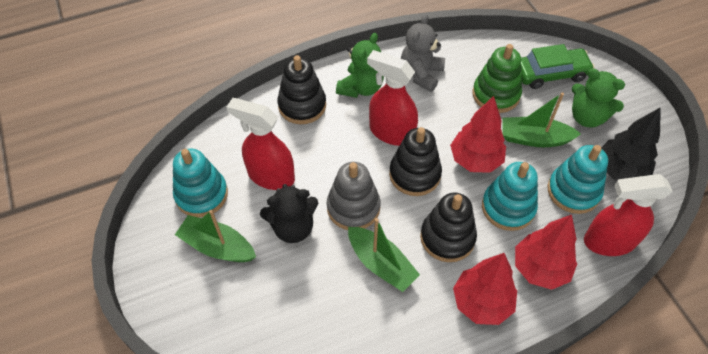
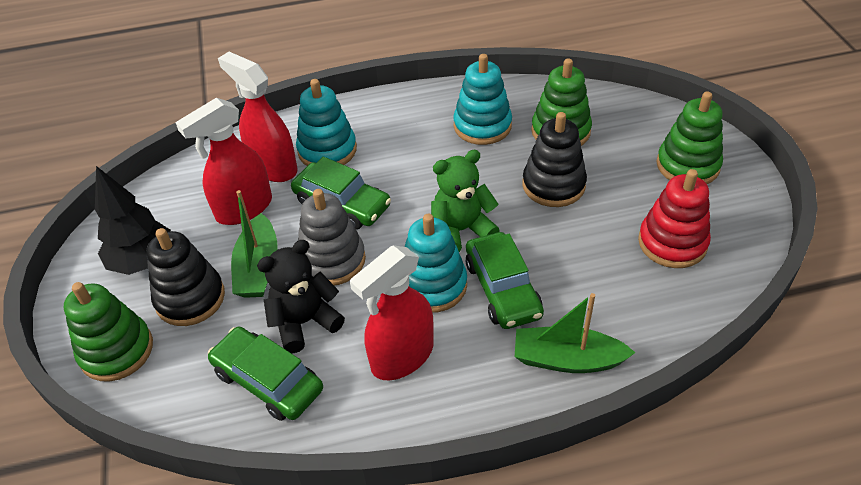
black stacking toy: [277,55,326,124] [389,127,442,196] [420,193,477,262] = 3 -> [146,228,225,326] [523,112,587,207] = 2
green boat: [175,210,256,262] [348,218,420,292] [502,92,581,147] = 3 -> [231,190,277,298] [515,293,636,373] = 2
green car: [521,44,595,89] = 1 -> [208,327,323,421] [291,157,391,229] [466,232,544,329] = 3
green stacking toy: [473,44,522,113] = 1 -> [64,282,153,382] [531,58,592,146] [656,92,723,184] = 3
green teddy bear: [336,33,384,98] [572,68,625,128] = 2 -> [431,150,500,252] = 1
grey teddy bear: [401,14,445,92] = 1 -> none = 0
red stacking toy: none = 0 -> [638,169,711,268] = 1
red tree: [450,96,506,173] [453,253,517,325] [515,214,577,290] = 3 -> none = 0

